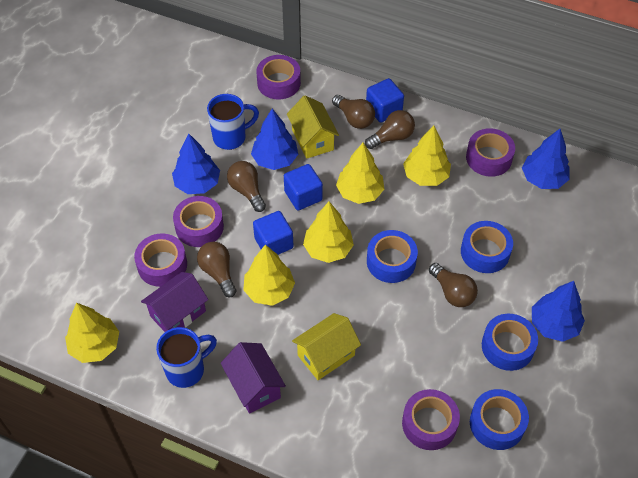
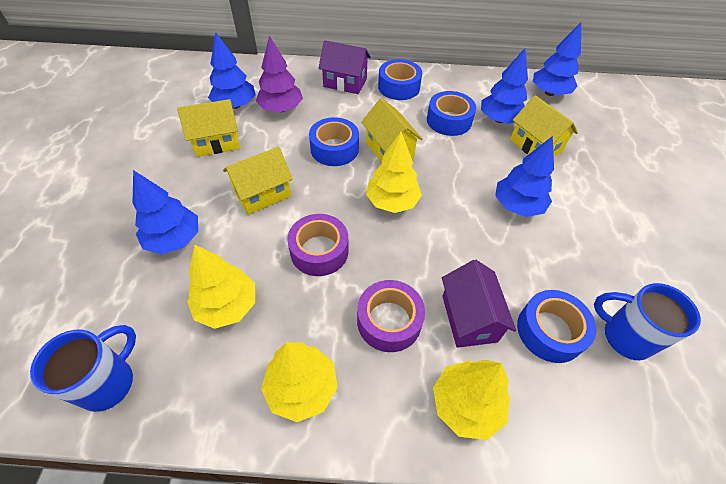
blue cube: [253,211,293,255] [284,164,323,210] [366,78,404,123] = 3 -> none = 0
blue tree: [172,133,220,194] [251,109,298,170] [522,129,569,189] [532,281,585,342] = 4 -> [133,170,198,254] [208,32,256,109] [481,48,528,124] [495,136,554,217] [533,22,581,96] = 5
brown light bulb: [197,242,236,297] [227,161,266,212] [332,95,375,129] [365,110,415,149] [429,263,478,307] = 5 -> none = 0
purple tape: [134,233,187,287] [173,196,224,247] [256,55,301,100] [402,389,460,450] [466,128,515,177] = 5 -> [287,214,348,276] [357,280,425,352] = 2
purple tree: none = 0 -> [256,36,303,112] = 1
yellow house: [287,95,339,159] [292,313,361,380] = 2 -> [177,99,240,157] [223,147,293,215] [361,98,422,163] [510,95,578,157] = 4
yellow tree: [65,303,119,363] [243,244,295,306] [303,202,354,263] [336,143,384,204] [403,126,451,186] = 5 -> [187,244,255,329] [261,342,338,422] [366,132,422,213] [433,360,510,440] = 4

